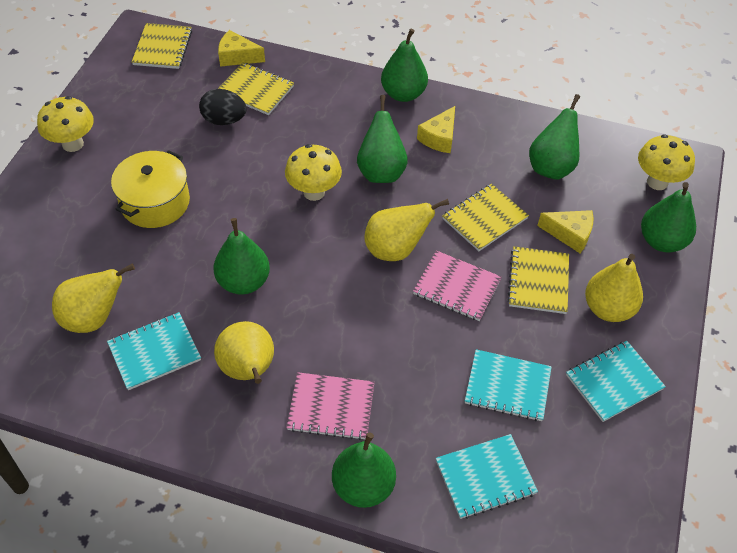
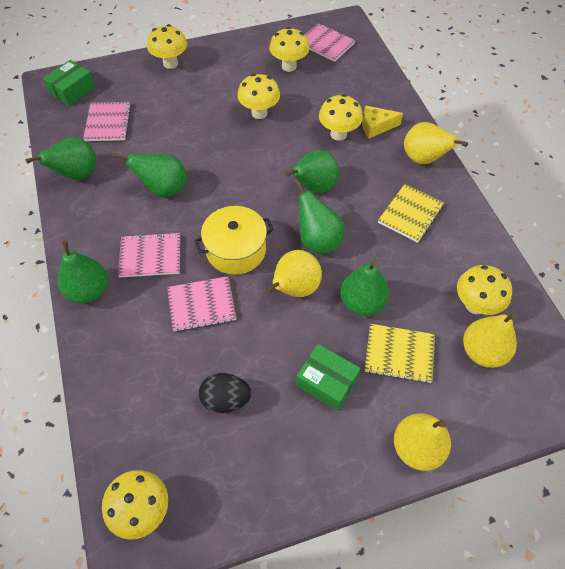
green box: none = 0 -> [43,60,95,106] [296,344,361,411] = 2
pink notebook: [286,372,375,440] [413,250,502,321] = 2 -> [83,102,131,141] [118,232,180,277] [167,276,236,332] [305,23,355,62] = 4
turquoise notebook: [107,312,201,390] [436,434,538,519] [465,349,552,421] [566,341,666,422] = 4 -> none = 0
yellow cheese: [218,30,265,67] [417,106,455,153] [537,210,593,253] = 3 -> [362,105,403,138] = 1
yellow mushroom: [37,96,94,152] [285,144,342,201] [638,134,695,190] = 3 -> [102,470,168,540] [147,24,187,69] [237,74,280,119] [269,27,309,72] [319,94,363,141] [457,265,512,315] = 6
yellow notebook: [132,23,192,69] [218,62,294,115] [442,184,529,251] [507,246,569,314] = 4 -> [365,324,435,383] [378,184,444,243] = 2

